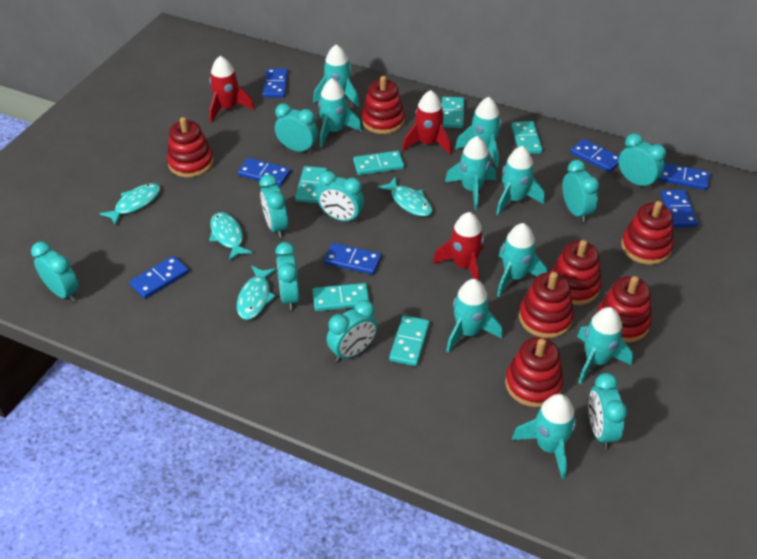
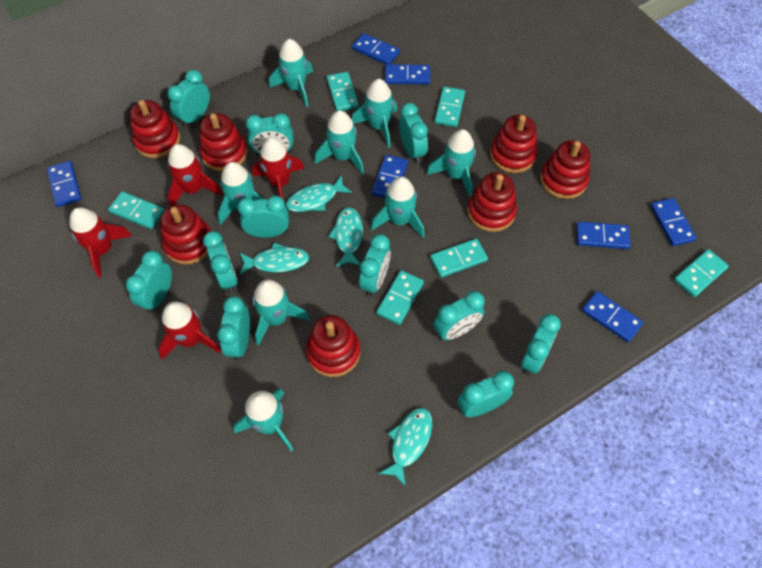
red rocket: [209,56,255,123] [402,90,452,155] [433,212,484,280] = 3 -> [70,207,132,278] [158,302,221,360] [168,144,223,206] [252,137,304,198] = 4
turquoise clock: [31,241,79,302] [260,174,288,238] [275,103,318,153] [275,242,300,310] [318,171,364,223] [327,300,378,362] [562,160,599,223] [589,373,627,449] [618,133,666,190] = 9 -> [126,251,172,313] [168,70,210,127] [203,231,238,293] [217,296,250,361] [237,196,289,238] [246,113,293,155] [359,234,391,296] [399,103,428,163] [434,291,485,340] [458,371,514,417] [521,314,561,375] = 11
turquoise rocket: [313,44,359,107] [318,78,362,147] [445,136,496,210] [446,279,502,353] [455,97,501,167] [496,146,545,215] [497,223,547,297] [512,394,576,479] [577,307,633,384] = 9 -> [218,162,263,225] [234,388,293,452] [253,279,310,346] [269,39,313,107] [315,110,364,174] [352,79,397,148] [371,177,424,238] [427,129,476,197] = 8

